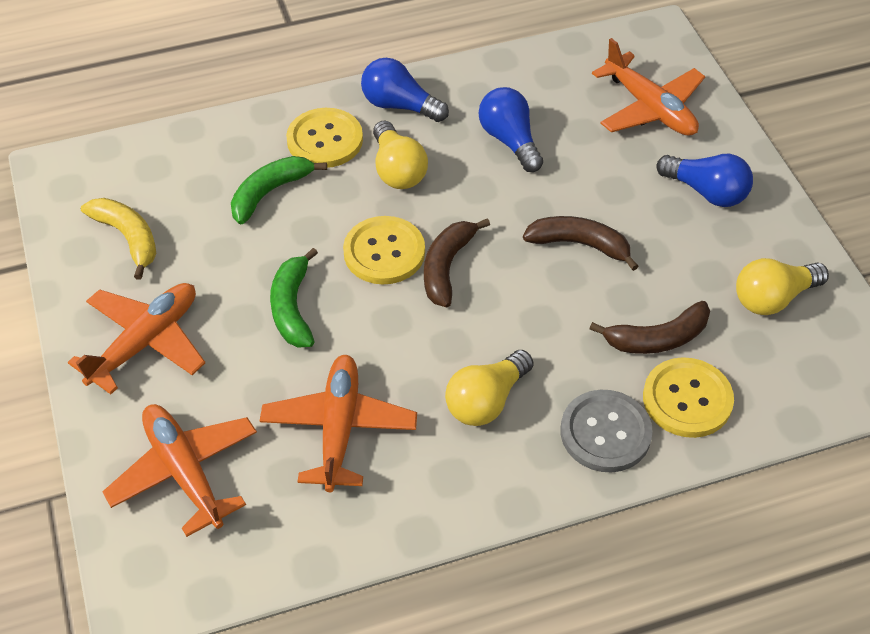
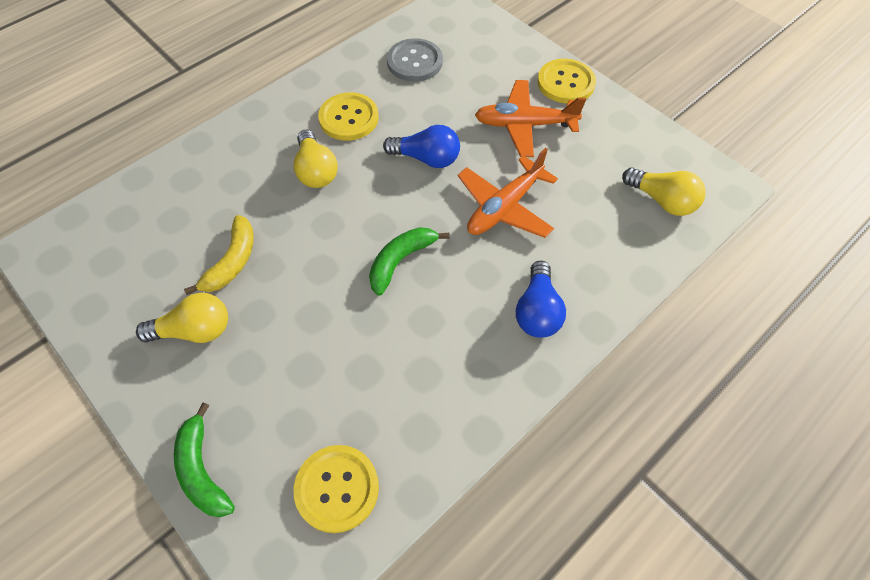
blue light bulb: [361,58,449,122] [479,87,543,172] [656,154,753,207] = 3 -> [383,125,460,168] [516,261,566,338] = 2
brown banana: [424,218,490,307] [523,216,639,271] [589,301,710,354] = 3 -> none = 0
orange plane: [68,283,205,394] [102,404,257,537] [260,355,417,492] [592,38,705,136] = 4 -> [458,148,558,238] [475,80,586,157] = 2

